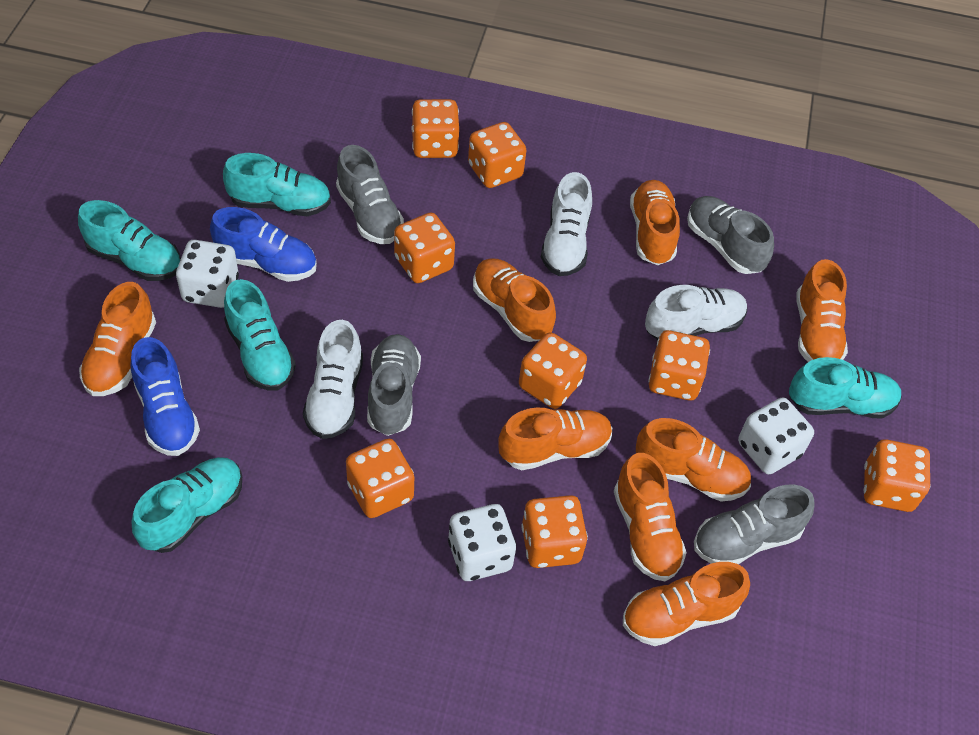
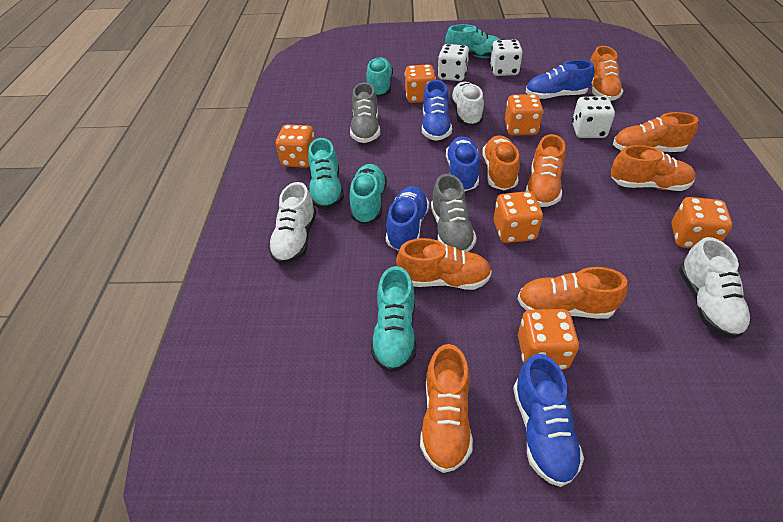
blue shoe: [130,337,200,456] [210,207,317,282] = 2 -> [386,186,429,251] [422,80,452,141] [446,136,479,192] [513,354,584,487] [526,60,594,99] = 5
grey shoe: [336,145,404,244] [367,334,421,436] [687,196,774,274] [694,484,815,564] = 4 -> [350,82,380,143] [431,174,477,252] = 2
orange dice: [346,438,414,518] [394,213,455,283] [411,99,459,158] [468,122,526,188] [519,332,587,409] [521,495,588,568] [648,330,710,400] [863,439,930,512] = 8 -> [276,125,315,168] [405,64,436,103] [493,191,543,243] [505,94,543,136] [518,309,579,370] [671,197,732,249] = 6

